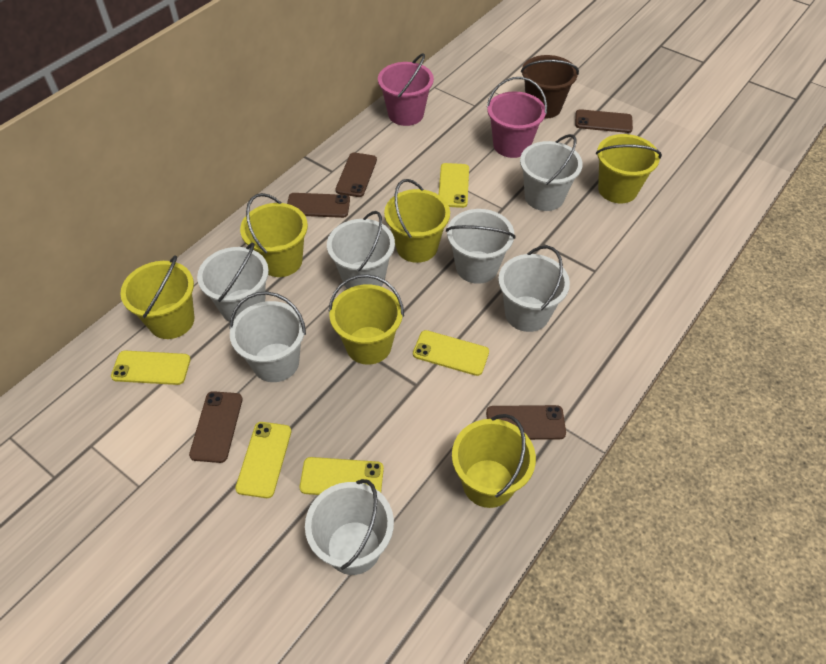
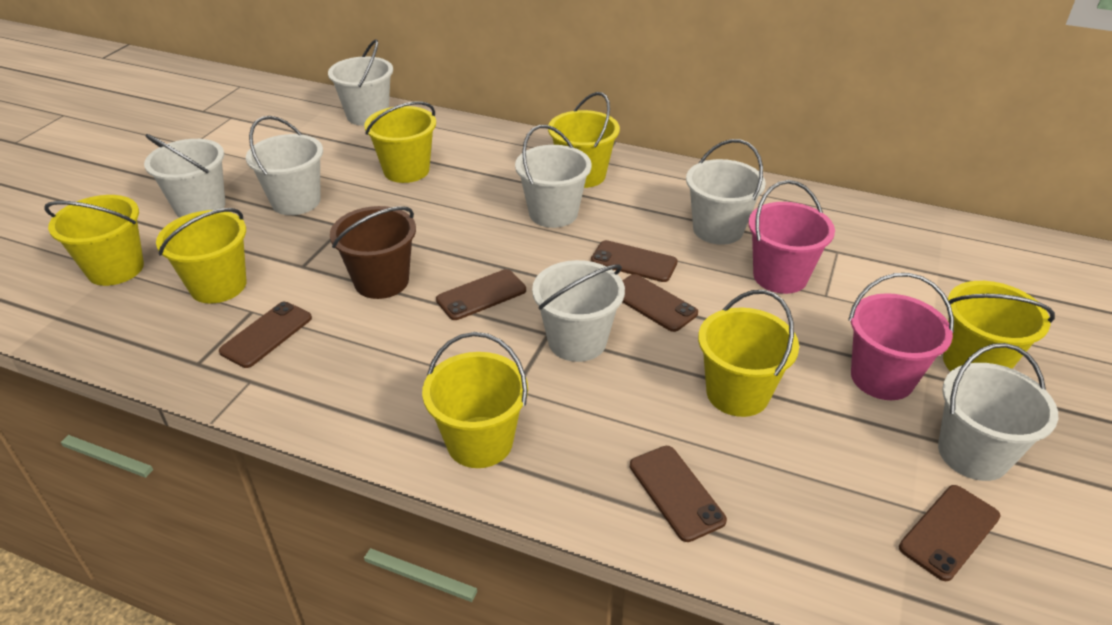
brown phone: [189,391,243,463] [287,193,350,218] [335,152,377,197] [486,405,566,440] [575,109,633,133] = 5 -> [219,302,312,368] [436,269,526,320] [591,240,678,282] [622,274,698,332] [630,446,727,542] [899,485,1000,581] = 6
yellow bucket: [120,256,194,339] [240,193,308,277] [328,274,404,365] [384,179,450,263] [452,414,536,508] [596,134,662,203] = 6 -> [44,195,144,286] [156,208,246,304] [364,102,436,183] [422,332,528,468] [548,92,620,188] [698,290,799,417] [943,281,1055,371] = 7
yellow phone: [111,350,191,385] [235,422,291,498] [300,457,384,495] [413,330,489,376] [439,163,469,208] = 5 -> none = 0

